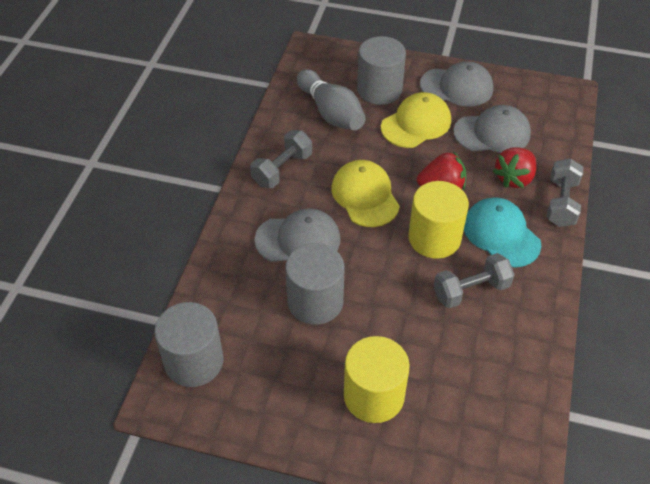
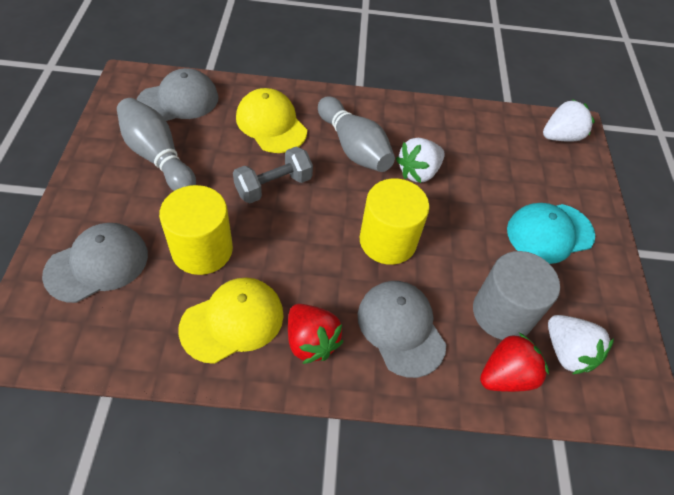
grey bowling pin: [297,69,366,130] = 1 -> [117,98,196,191] [318,96,395,172] = 2
grey cylinder: [154,302,223,387] [285,243,344,325] [357,36,406,105] = 3 -> [473,251,560,340] = 1
grey dumbbell: [250,130,312,188] [433,253,514,308] [547,158,584,227] = 3 -> [233,147,313,203] = 1
white strawberry: none = 0 -> [396,138,445,183] [543,99,595,141] [548,315,614,374] = 3

